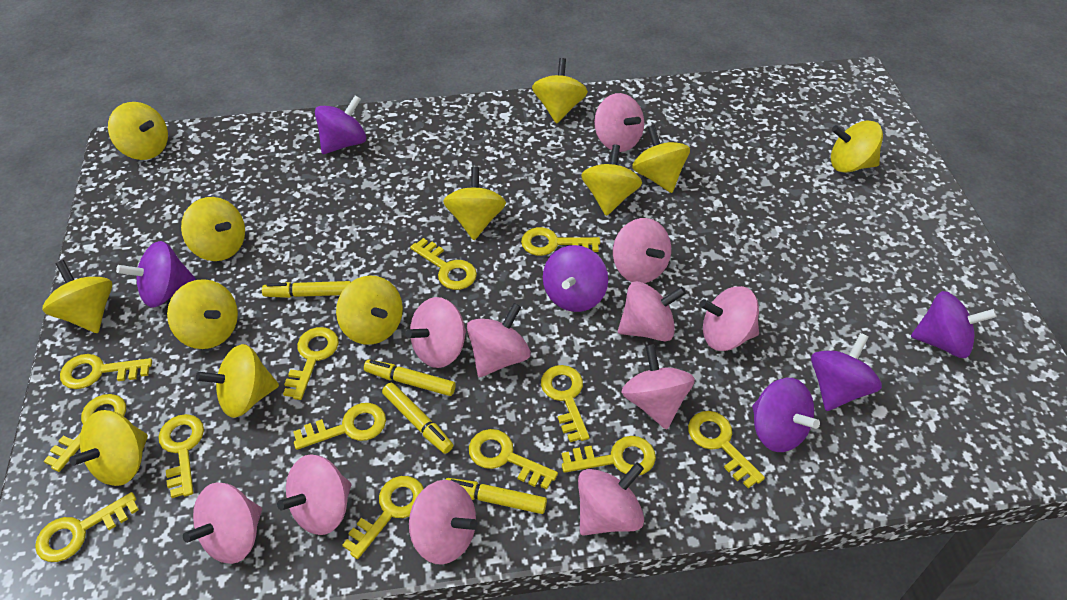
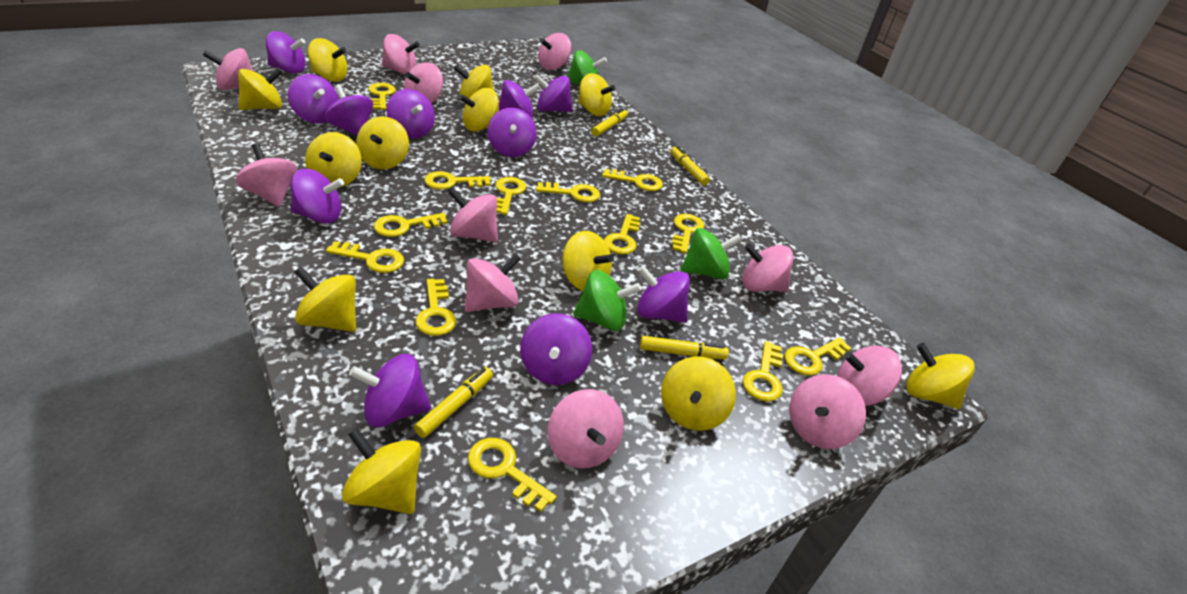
green spinning top: none = 0 -> [567,50,607,85] [573,270,641,331] [681,228,742,279] = 3
purple spinning top: [116,241,196,308] [315,95,366,154] [543,245,608,312] [752,378,820,452] [811,333,882,411] [911,291,997,358] = 6 -> [266,31,306,74] [288,74,339,124] [291,169,344,224] [325,84,373,136] [349,354,431,427] [387,89,435,138] [487,108,537,157] [499,80,540,118] [520,313,592,385] [534,74,573,112] [637,265,690,323] = 11

